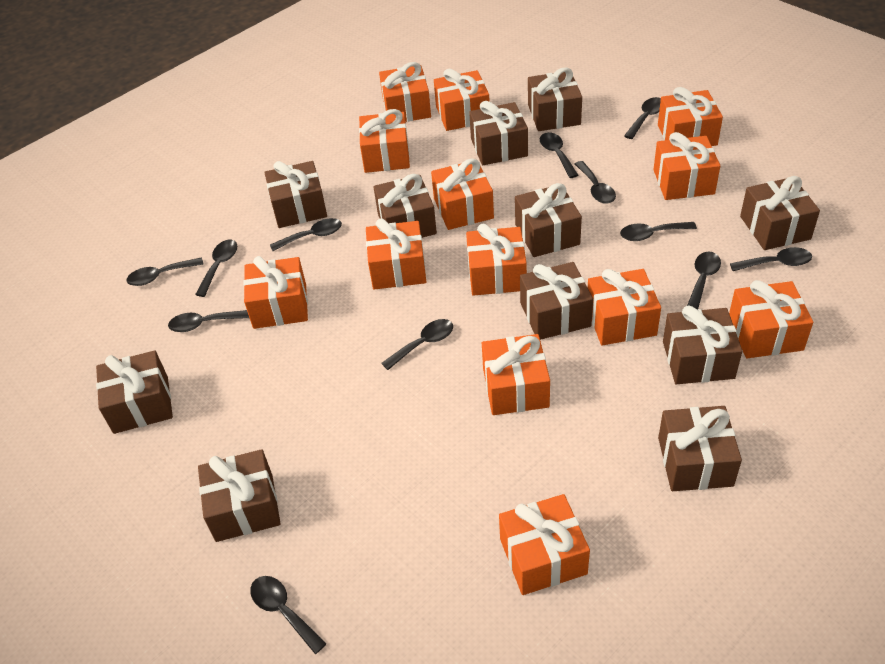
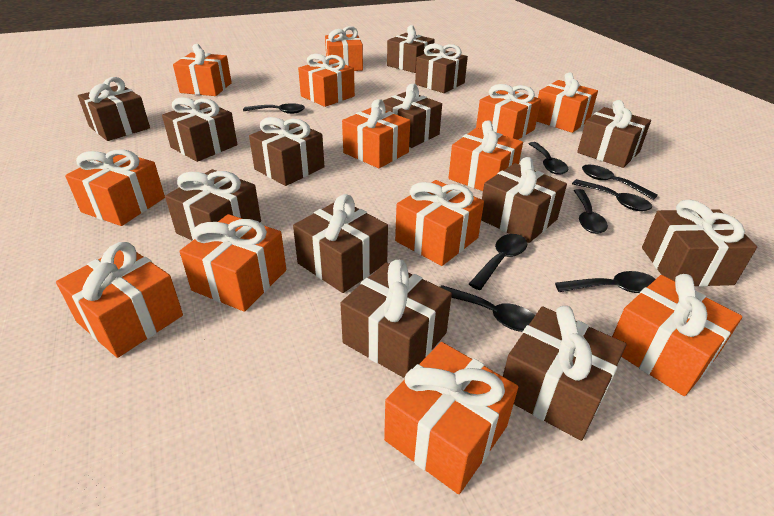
black spoon: [127,257,204,286] [168,310,249,332] [195,240,237,297] [250,576,326,654] [270,218,342,251] [381,319,453,370] [540,132,578,178] [575,161,616,204] [620,222,697,241] [624,97,661,139] [687,252,721,309] [730,247,812,271] = 12 -> [243,103,305,114] [440,285,535,332] [469,234,527,290] [529,142,568,175] [555,271,656,293] [572,179,652,211] [574,189,608,234] [582,165,658,200] = 8
brown gift: [96,350,173,434] [198,449,281,542] [264,161,327,228] [374,174,437,238] [469,101,528,165] [515,183,582,257] [520,262,593,340] [528,67,582,131] [658,406,742,491] [663,306,742,384] [740,176,820,250] = 11 -> [78,77,150,141] [162,97,237,162] [165,169,261,241] [249,117,324,186] [293,194,388,293] [340,260,452,378] [383,84,442,148] [387,25,435,73] [415,43,468,93] [481,157,567,243] [503,306,626,441] [577,100,651,168] [642,200,757,287] = 13

